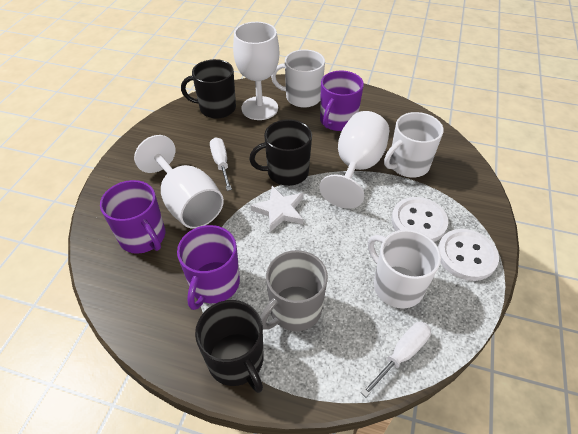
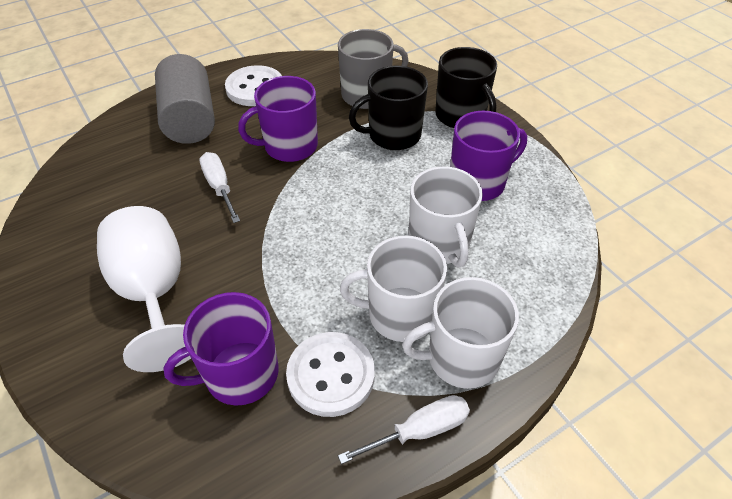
black mug: [181,59,236,119] [195,300,263,393] [249,119,312,186] = 3 -> [349,66,428,150] [435,47,497,128] = 2
grey cylinder: none = 0 -> [155,54,215,144] = 1
white goblet: [134,135,224,229] [233,22,279,120] [319,111,389,209] = 3 -> [97,206,191,372] = 1
white star: [251,186,303,232] = 1 -> none = 0

